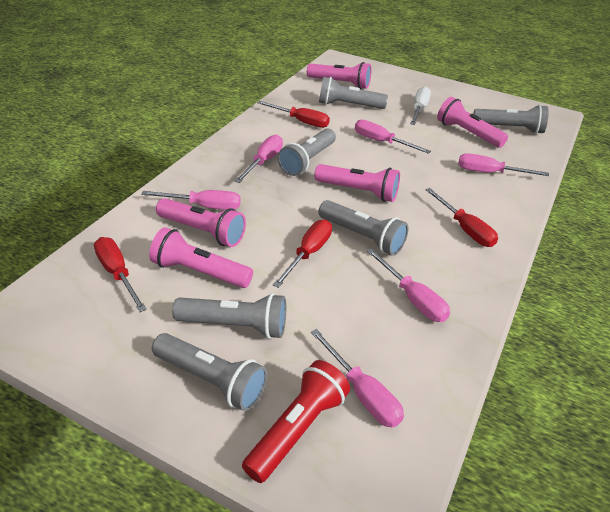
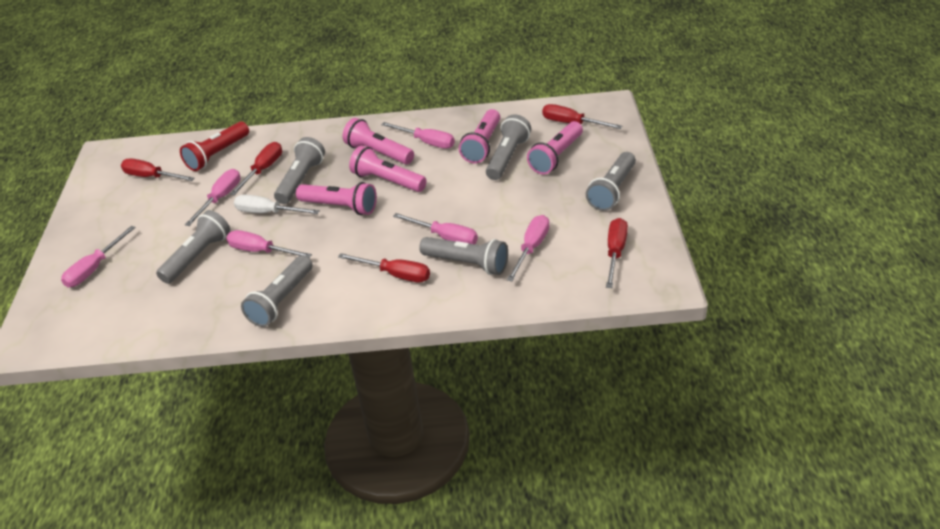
red screwdriver: [94,237,147,312] [257,101,330,128] [273,220,332,288] [425,188,498,247] = 4 -> [121,158,194,181] [230,142,282,195] [338,253,430,282] [542,104,622,129] [606,218,628,288] = 5

